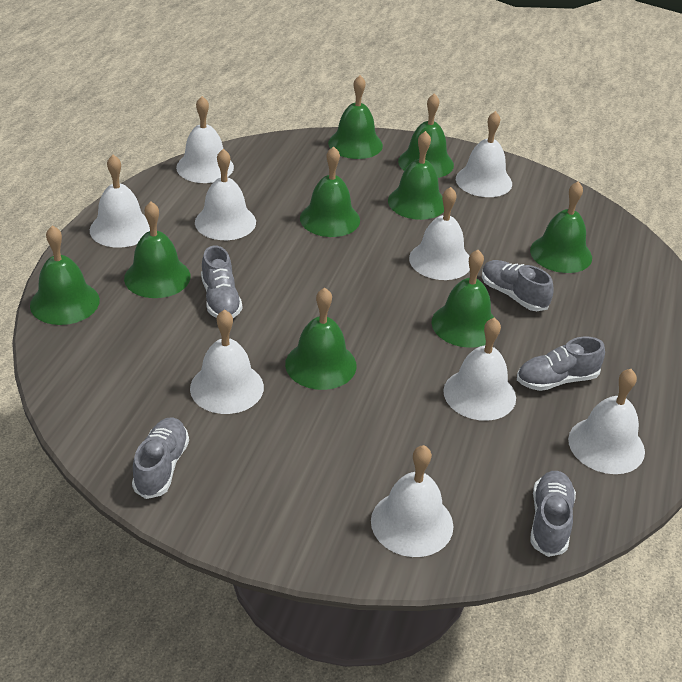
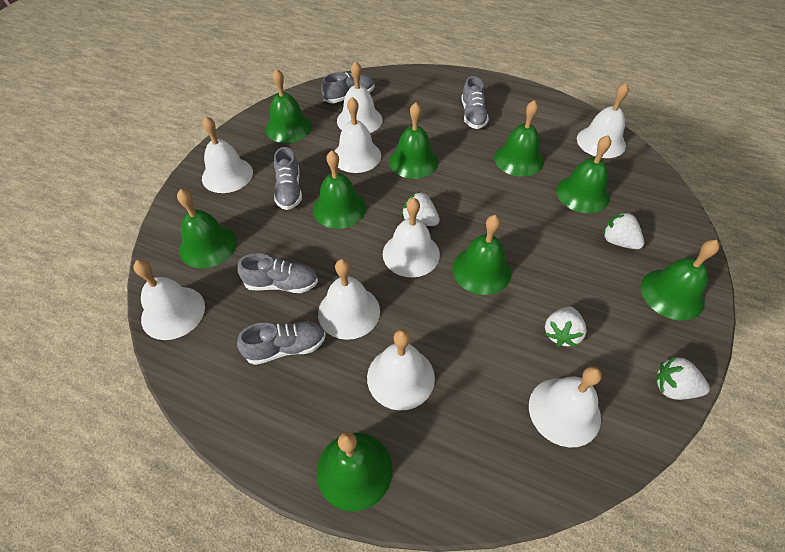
white strawberry: none = 0 -> [402,192,440,226] [545,306,587,347] [603,212,644,249] [655,356,710,400] = 4

